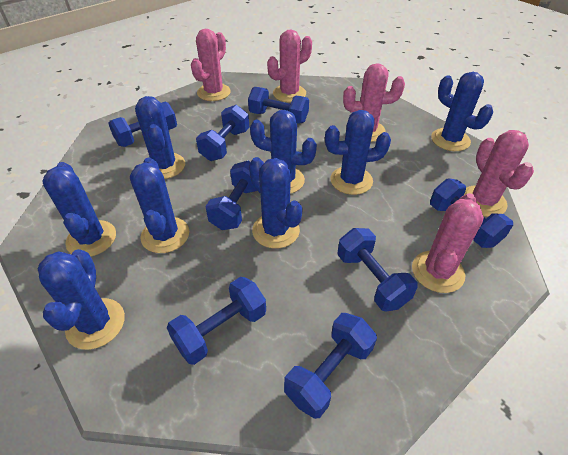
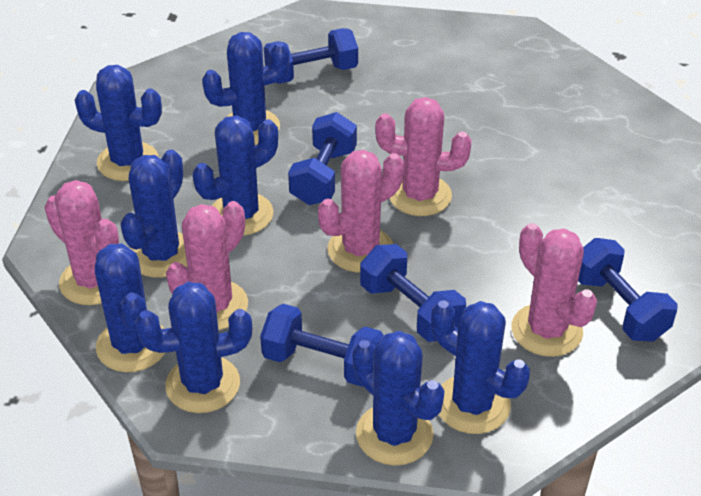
blue dumbbell: [108,102,177,147] [167,277,266,365] [196,105,249,161] [205,161,257,230] [248,87,309,124] [284,313,377,419] [337,228,418,311] [430,178,513,248] = 8 -> [260,304,384,387] [264,28,358,84] [288,112,357,205] [360,244,466,342] [578,238,678,342] = 5

